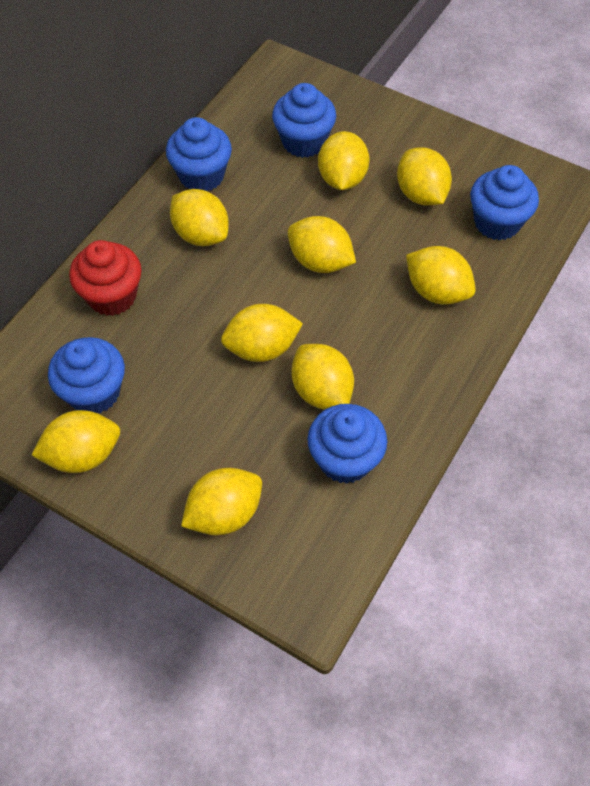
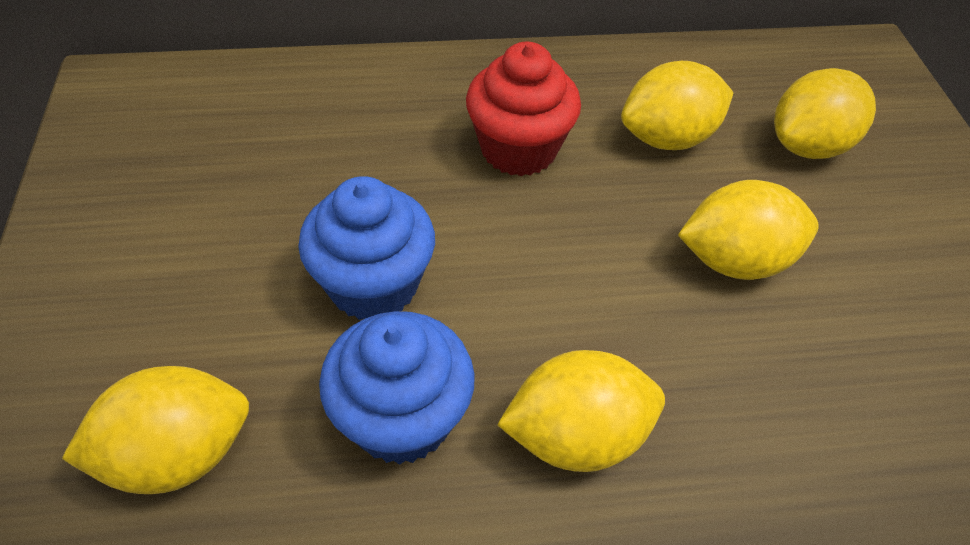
blue cupcake: [48,337,125,413] [166,117,232,191] [272,83,336,158] [308,404,387,484] [470,165,539,241] = 5 -> [298,176,435,320] [319,311,475,465] = 2
yellow lemon: [32,410,120,473] [170,189,229,246] [181,468,262,535] [221,304,303,362] [288,216,356,273] [291,344,354,410] [318,131,370,190] [397,147,452,205] [406,246,476,305] = 9 -> [62,366,249,494] [497,350,665,472] [621,61,734,150] [678,180,819,280] [774,68,876,159] = 5

